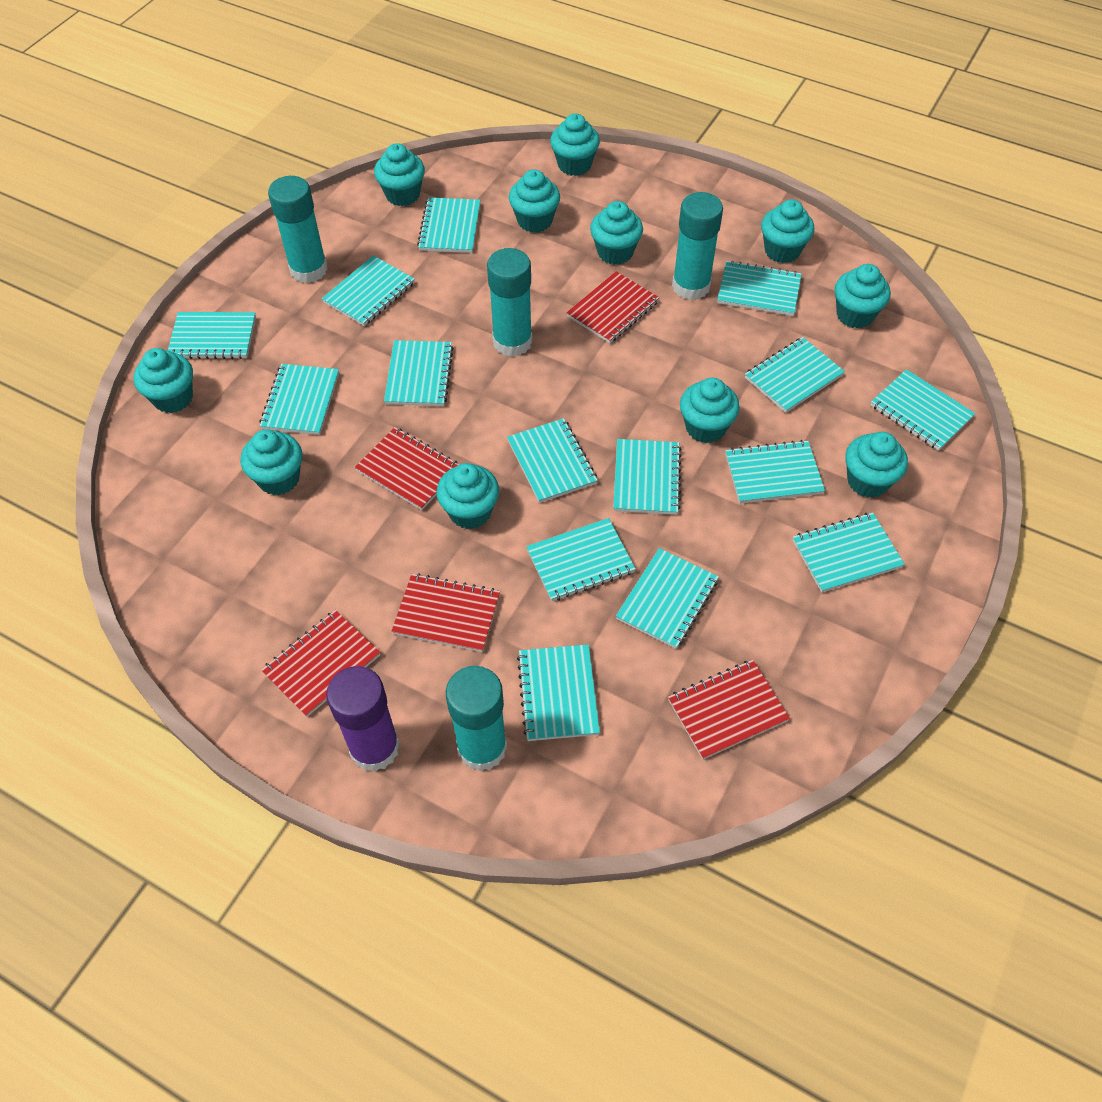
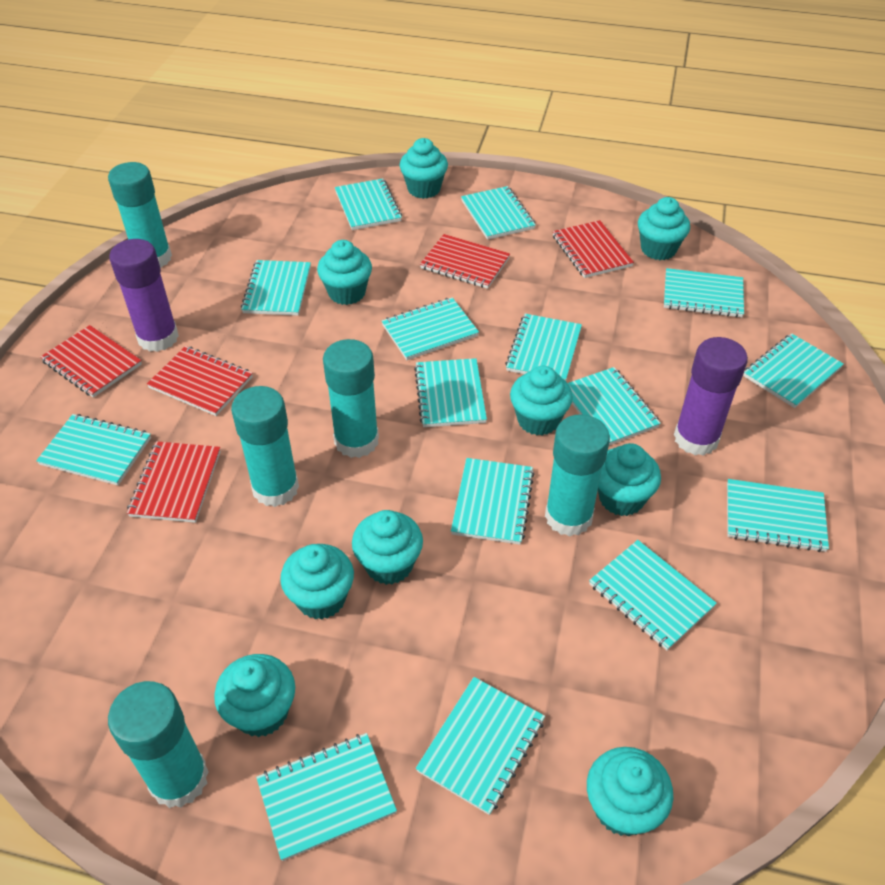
purple glue stick: [326,666,400,772] = 1 -> [109,239,179,352] [674,337,748,456] = 2
turquoise cupcake: [134,348,193,413] [240,429,302,495] [374,143,425,206] [436,463,499,529] [509,169,560,233] [550,113,600,176] [590,201,643,265] [680,378,740,443] [761,199,814,263] [835,264,891,328] [845,432,908,498] = 11 -> [214,654,295,737] [280,544,354,620] [317,240,372,305] [352,510,423,585] [400,138,448,199] [510,366,573,436] [587,747,673,837] [598,443,661,516] [638,197,690,260] = 9
turquoise glue stick: [268,176,328,283] [446,666,507,772] [487,248,532,357] [672,192,723,300] = 4 -> [108,162,172,268] [108,681,209,808] [231,386,299,507] [323,339,379,458] [545,414,610,536] = 5

